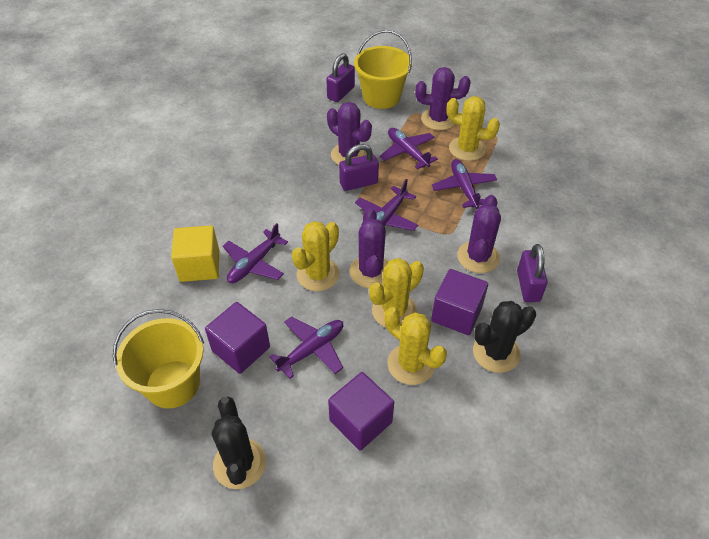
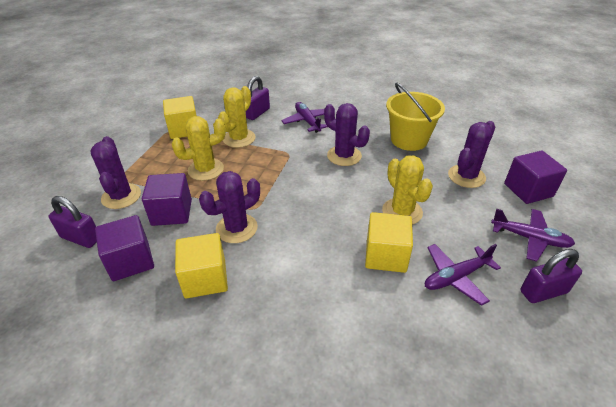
black cactus: [212,396,266,489] [473,301,536,373] = 2 -> none = 0
purple plane: [223,223,288,283] [269,317,343,379] [355,179,418,231] [379,128,438,169] [432,159,497,209] = 5 -> [281,102,328,133] [425,244,501,306] [491,209,575,262] = 3
yellow bucket: [113,309,204,408] [354,30,412,109] = 2 -> [386,82,445,151] = 1
yellow cactus: [292,221,340,291] [369,258,424,327] [385,307,447,385] [446,96,500,161] = 4 -> [171,116,226,181] [218,86,255,148] [382,155,433,225] = 3
yellow cube: [171,225,219,282] = 1 -> [163,96,197,139] [175,233,228,298] [365,212,413,273] = 3

